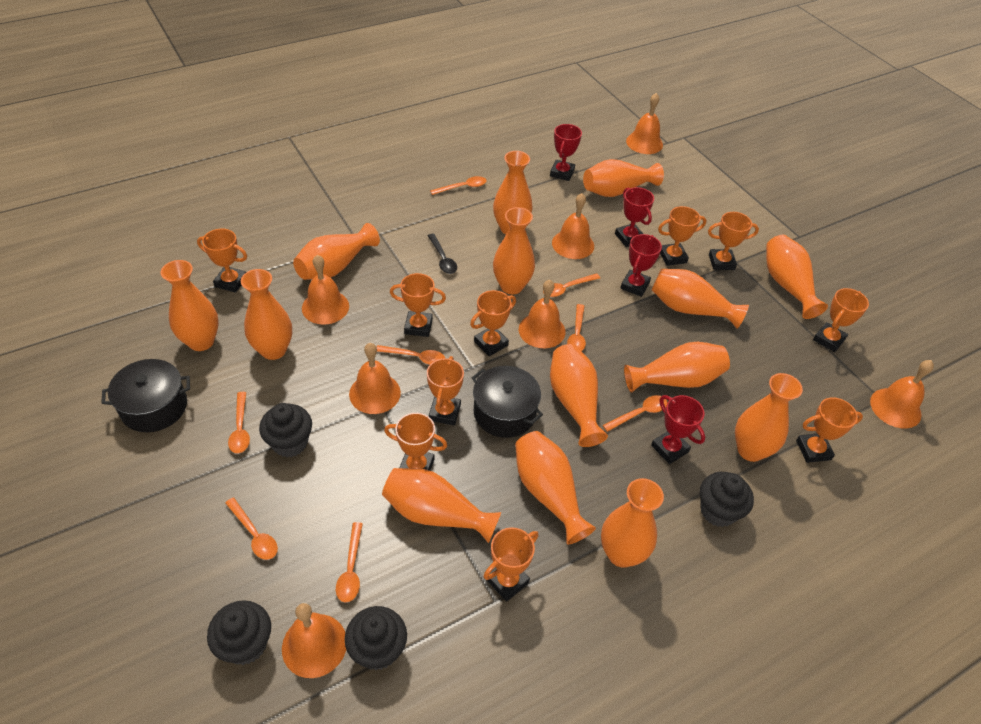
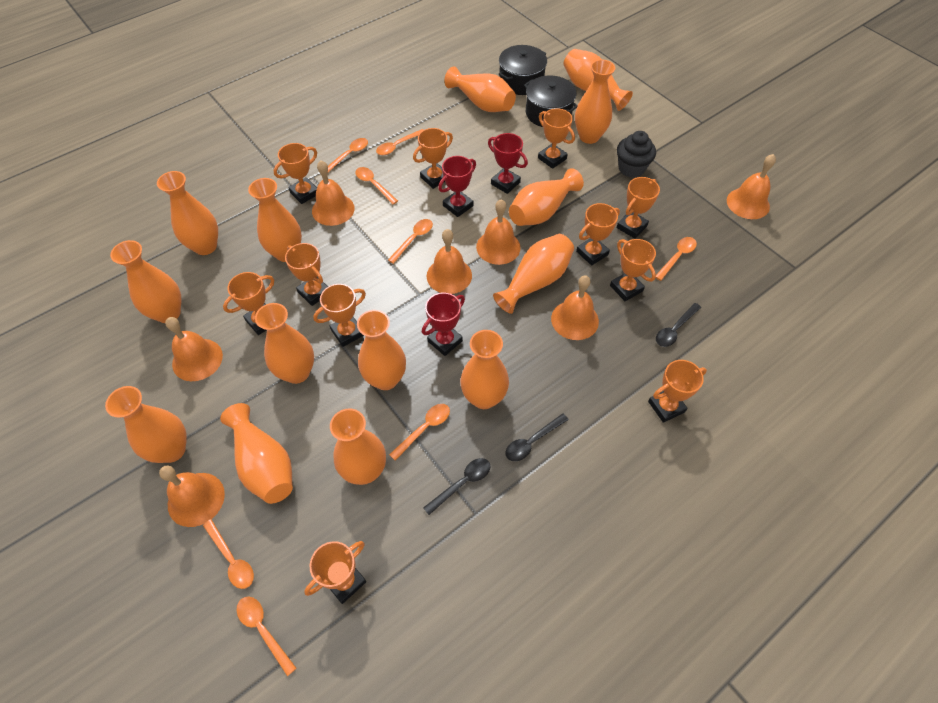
black cupcake: [207,600,271,665] [259,403,312,457] [345,606,407,670] [700,472,754,527] = 4 -> [617,131,656,178] = 1
black spoon: [428,234,457,274] = 1 -> [423,458,490,515] [505,413,569,461] [656,303,701,347] = 3
orange trophy: [197,229,247,293] [384,413,447,471] [390,273,446,337] [427,356,464,426] [470,290,516,356] [484,527,538,602] [658,206,706,266] [708,212,759,270] [796,397,863,463] [813,288,869,352] = 10 -> [223,272,274,335] [273,143,317,204] [285,243,328,306] [304,541,366,604] [313,284,366,347] [413,128,453,189] [538,108,575,169] [576,203,620,266] [610,239,656,301] [617,177,660,239] [648,360,707,423] = 11
red trophy: [550,124,582,181] [615,187,654,247] [620,234,662,297] [651,395,705,464] = 4 -> [422,293,465,356] [438,156,476,217] [488,133,528,194] = 3

